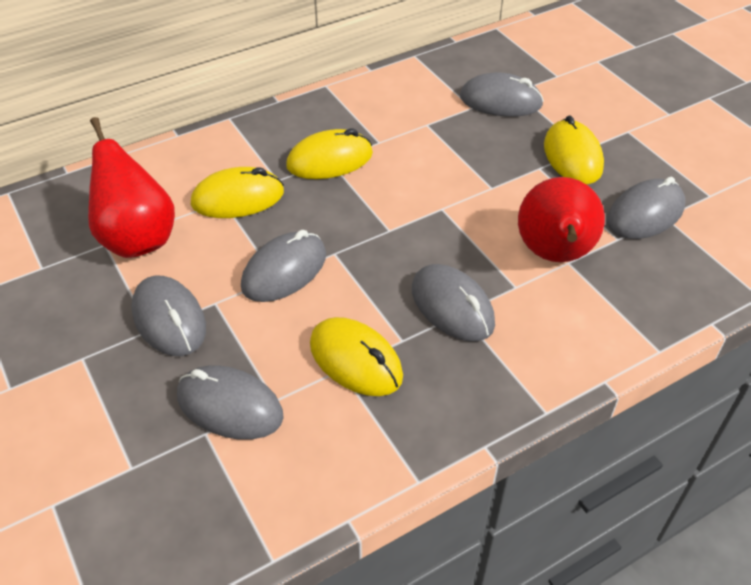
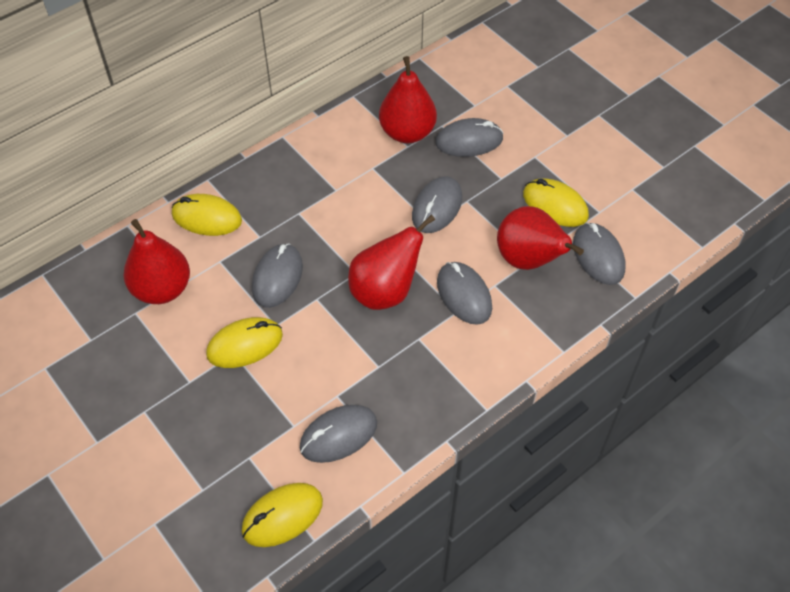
red pear: [88,117,175,258] [518,177,605,262] = 2 -> [124,219,190,304] [348,214,435,310] [379,56,437,143] [497,206,584,270] = 4

